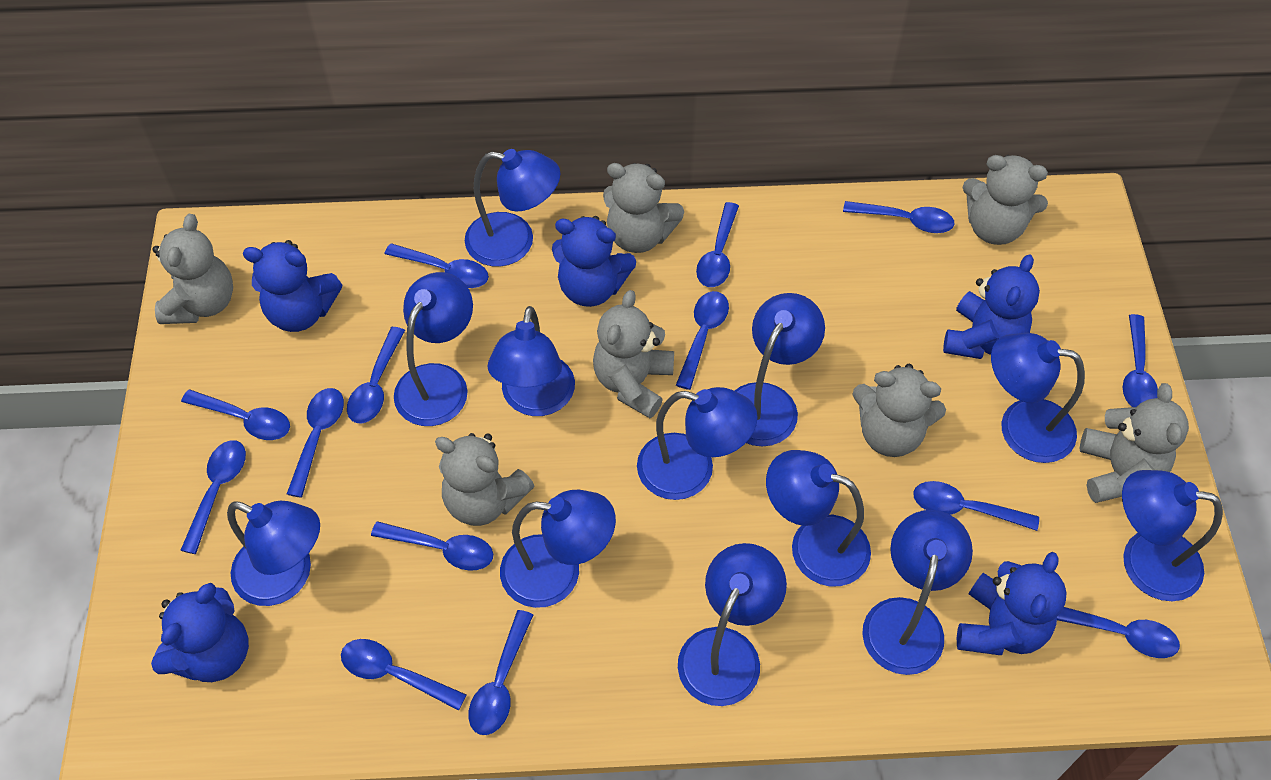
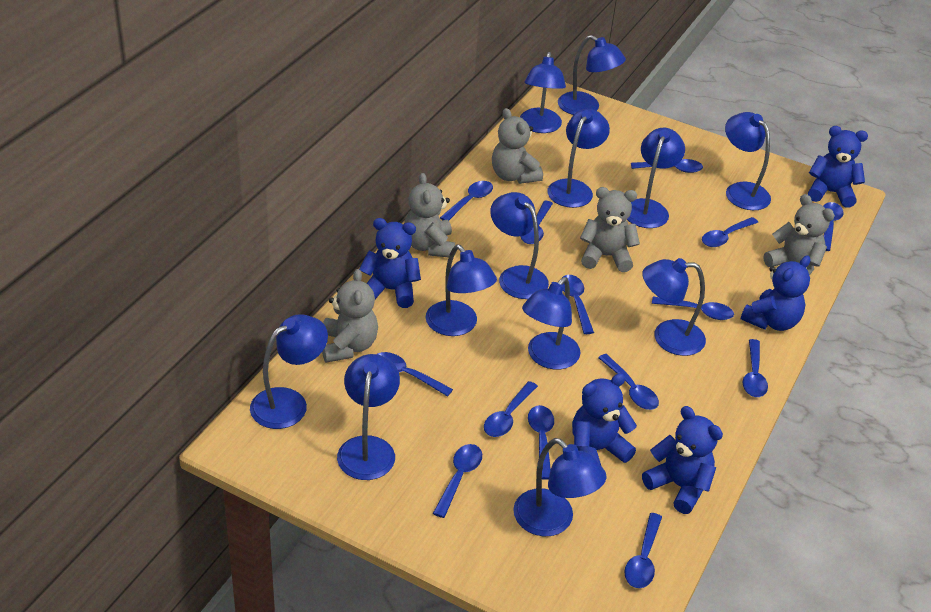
grey teddy bear: [153,214,233,324] [435,433,534,526] [593,290,674,418] [603,163,684,253] [852,364,946,457] [963,155,1048,245] [1080,383,1189,503] = 7 -> [322,269,378,363] [404,173,455,258] [492,108,543,184] [580,187,640,272] [764,194,835,276] = 5

